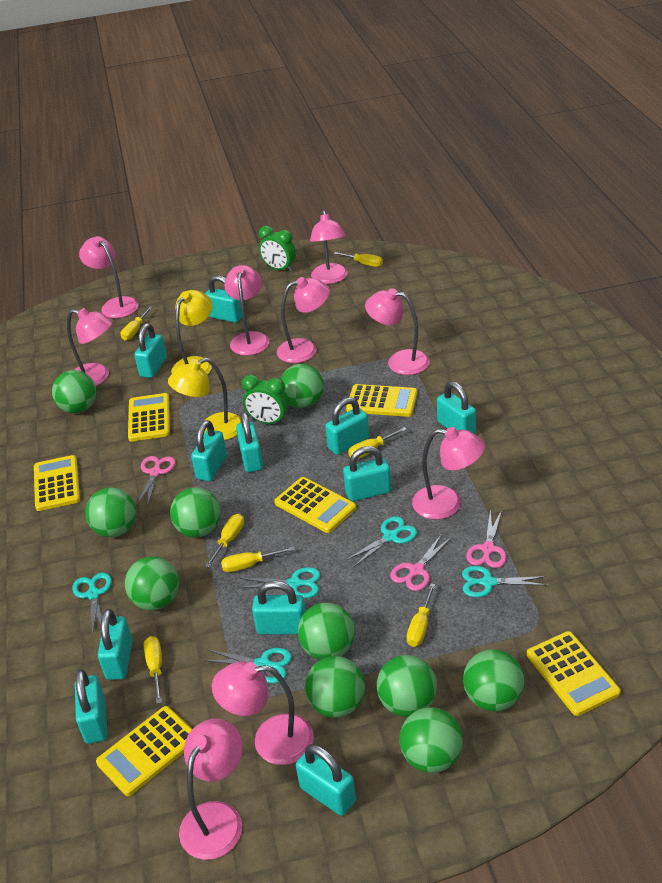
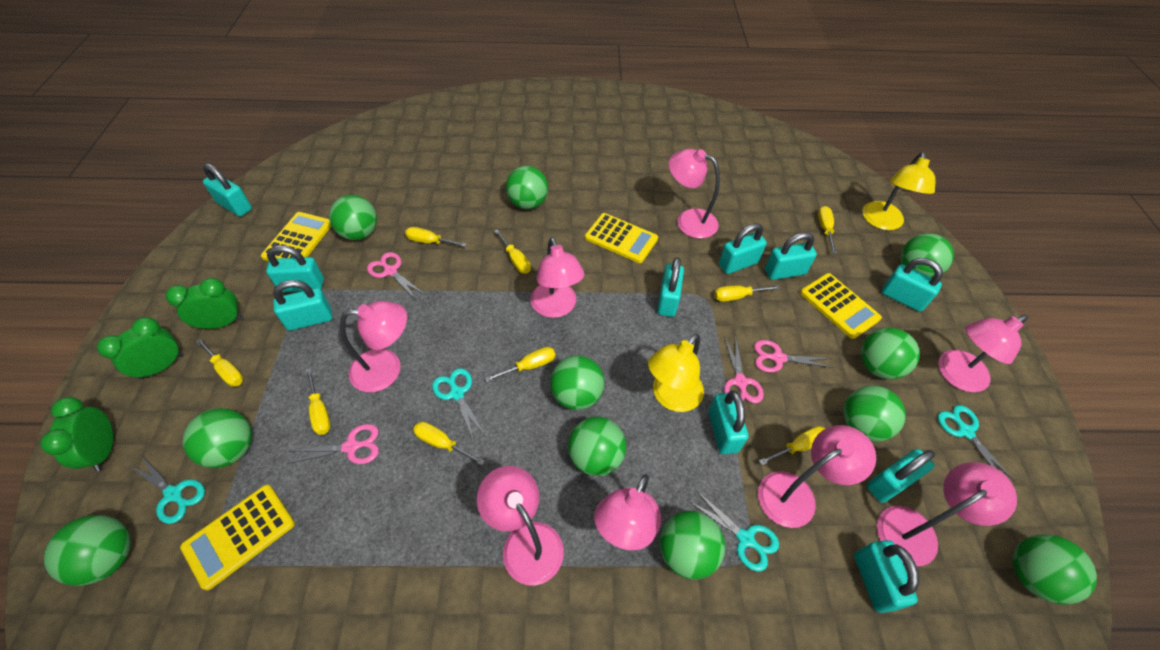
green ball: [52,370,96,413] [85,487,136,537] [125,556,179,610] [170,487,221,538] [281,364,324,408] [298,603,355,660] [305,656,365,718] [377,655,437,717] [400,707,463,773] [463,649,524,711] = 10 -> [44,515,131,586] [182,408,252,468] [329,195,377,240] [506,166,548,209] [550,355,605,410] [568,417,626,476] [660,511,725,580] [843,385,906,442] [861,328,920,379] [900,233,954,278] [1013,534,1097,605] = 11
green clock: [242,374,289,425] [259,226,296,272] = 2 -> [40,397,114,472] [97,317,183,380] [166,278,243,329] = 3
pink lamp: [67,308,113,386] [79,236,139,318] [179,718,243,860] [212,661,314,765] [224,265,269,355] [277,277,330,363] [310,210,348,284] [365,288,430,375] [412,427,485,519] = 9 -> [340,301,407,392] [477,466,564,586] [530,237,585,318] [594,474,661,550] [669,149,720,239] [758,425,876,528] [877,462,1017,566] [938,315,1028,392] = 8
pink scissors: [137,456,176,507] [390,534,452,591] [466,510,507,568] = 3 -> [288,424,379,464] [367,252,424,298] [724,335,764,403] [754,340,834,373] = 4
turquoise padlock: [75,669,107,744] [98,609,133,680] [134,323,167,378] [191,420,227,481] [205,275,242,323] [236,412,263,472] [252,581,306,634] [296,744,356,816] [325,397,369,455] [343,446,391,502] [437,381,476,434] = 11 -> [203,163,252,217] [266,245,324,292] [273,280,332,331] [657,257,684,317] [709,390,749,454] [719,223,767,274] [765,232,817,280] [854,540,919,613] [867,449,935,503] [882,258,943,312] = 10
turquoise scissors: [72,572,112,636] [203,648,292,683] [239,567,321,598] [345,516,417,568] [462,566,546,597] = 5 -> [130,456,205,524] [432,368,485,441] [689,491,779,572] [938,405,1015,481] = 4
yellow calculator: [34,455,80,511] [96,706,192,796] [128,393,170,441] [274,477,356,533] [346,384,418,417] [527,631,621,716] = 6 -> [180,485,295,590] [261,212,331,261] [585,213,658,263] [800,273,882,339] = 4
yellow screwdriver: [121,306,152,341] [144,636,162,704] [205,514,244,567] [221,546,295,572] [334,252,383,267] [348,427,407,459] [407,584,436,647] = 7 -> [196,339,243,387] [306,368,331,435] [405,227,467,247] [413,422,485,465] [485,347,556,382] [494,229,531,274] [714,285,780,302] [759,426,825,465] [818,206,837,253] = 9

